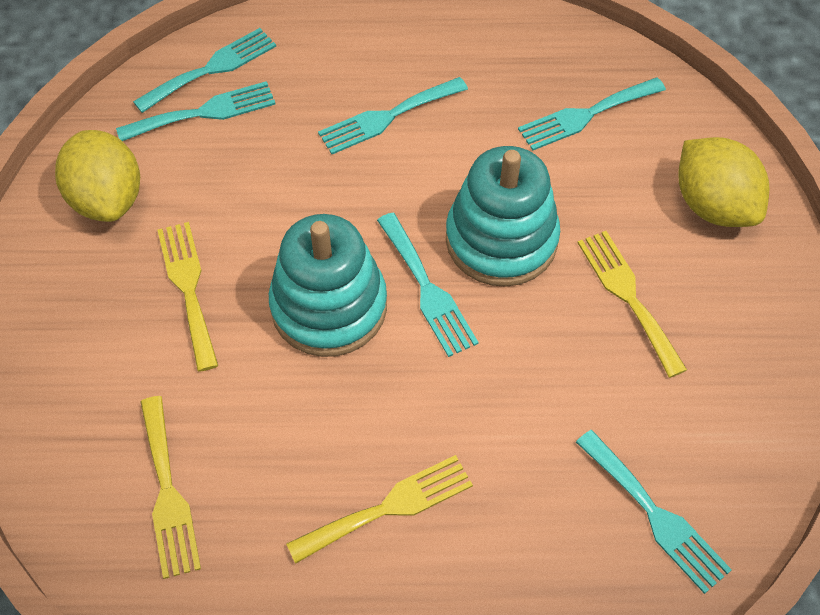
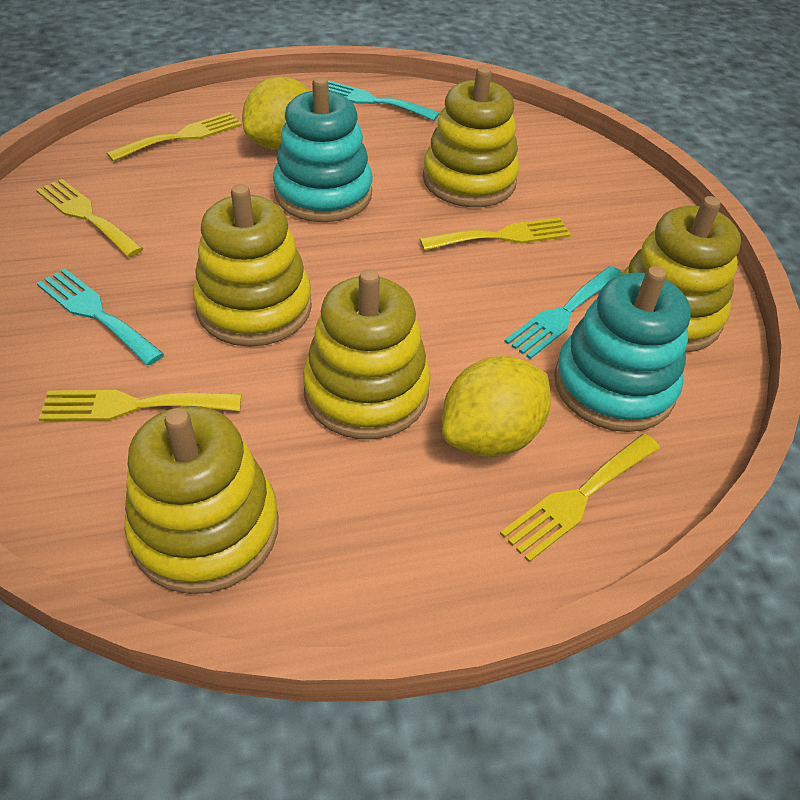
turquoise fork: [116,81,276,141] [133,28,276,113] [318,77,468,154] [377,213,479,357] [518,77,666,151] [576,430,732,594] = 6 -> [37,268,164,365] [328,80,440,121] [504,266,623,359] = 3
yellow fork: [140,396,201,579] [157,222,218,372] [286,455,473,564] [578,231,687,378] = 4 -> [36,179,143,257] [39,390,241,421] [106,112,242,162] [419,217,571,251] [500,434,660,562] = 5
yellow stacking toy: none = 0 -> [124,406,279,594] [193,184,312,347] [303,269,431,439] [423,66,519,207] [621,196,741,353] = 5

